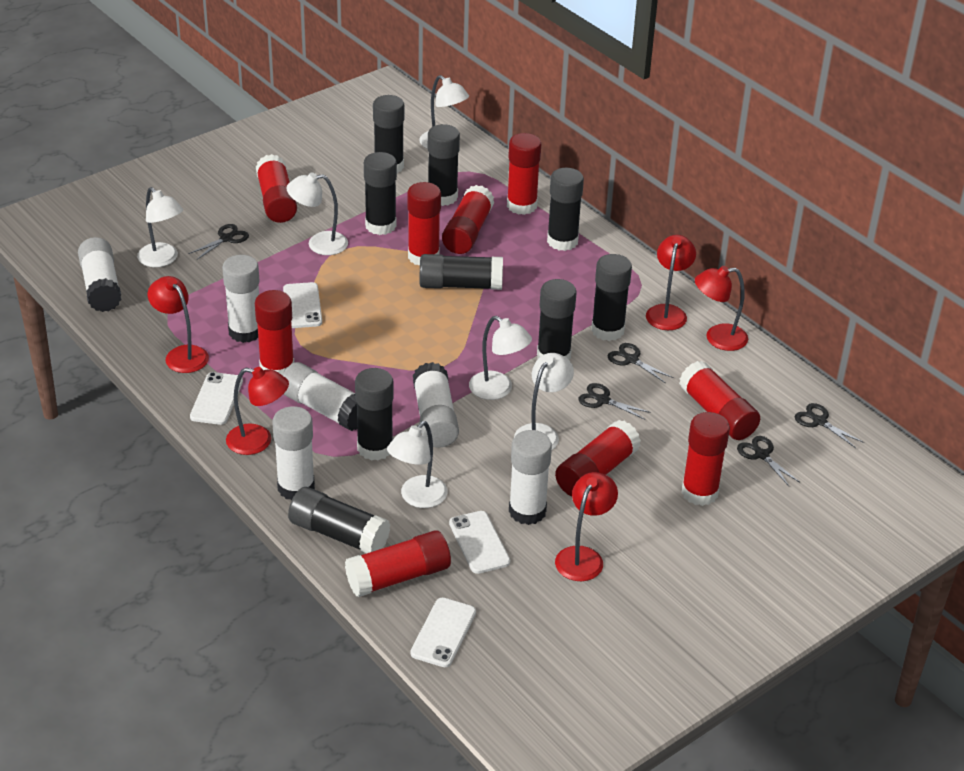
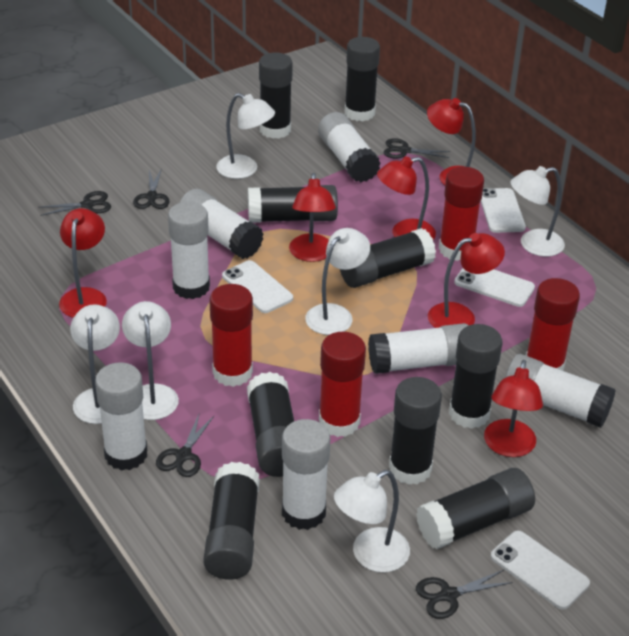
red glue stick: [255,290,294,375] [256,154,297,223] [345,530,451,597] [407,182,441,266] [442,185,494,254] [507,133,541,215] [555,420,641,496] [679,361,760,440] [681,412,730,506] = 9 -> [209,284,253,387] [319,332,366,437] [439,167,484,261] [526,278,580,371] = 4
red lamp: [148,276,209,373] [226,367,289,455] [555,472,618,581] [646,235,696,330] [695,266,748,351] = 5 -> [59,208,107,318] [289,173,336,262] [377,156,436,240] [427,98,476,185] [428,233,505,328] [484,360,543,457] = 6
white glue stick: [78,237,122,312] [222,255,259,343] [272,406,315,500] [282,362,357,431] [413,362,459,448] [509,430,552,525] = 6 -> [95,362,148,471] [168,202,210,299] [180,189,264,259] [282,419,330,530] [318,112,381,182] [368,323,469,374] [505,354,616,428] = 7

